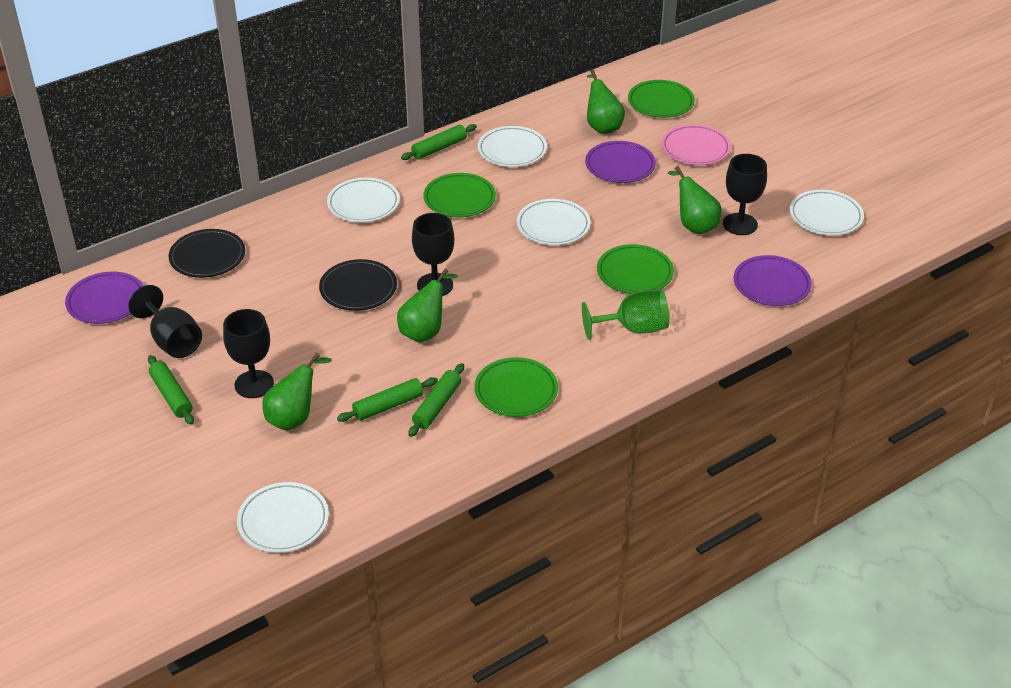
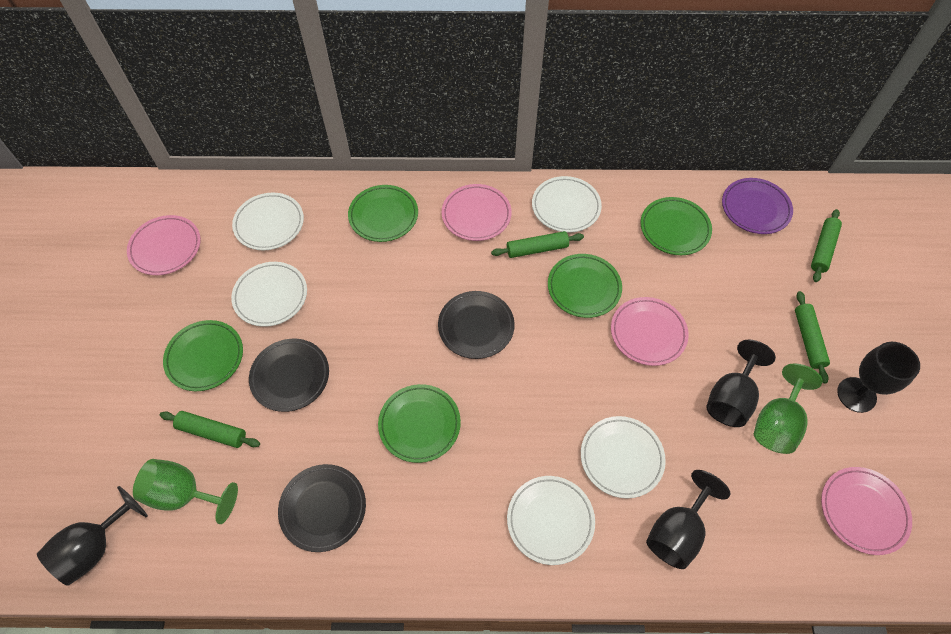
black plate: [169,229,245,278] [319,259,397,311] = 2 -> [249,339,329,412] [278,464,366,552] [438,291,515,359] = 3
green goblet: [582,290,669,340] = 1 -> [133,459,238,524] [754,363,823,454] = 2
green pear: [262,353,332,431] [397,269,458,342] [587,69,625,134] [668,166,722,234] = 4 -> none = 0
green plate: [423,173,496,217] [474,357,558,417] [597,244,674,294] [628,80,695,118] = 4 -> [163,320,243,391] [348,185,418,242] [378,384,461,463] [548,254,622,318] [640,197,712,255] = 5
pink plate: [661,124,731,165] = 1 -> [127,215,201,275] [442,184,512,241] [611,297,689,366] [821,467,912,555] = 4
purple plate: [65,272,143,324] [585,141,656,183] [733,255,812,306] = 3 -> [722,178,793,234] = 1

